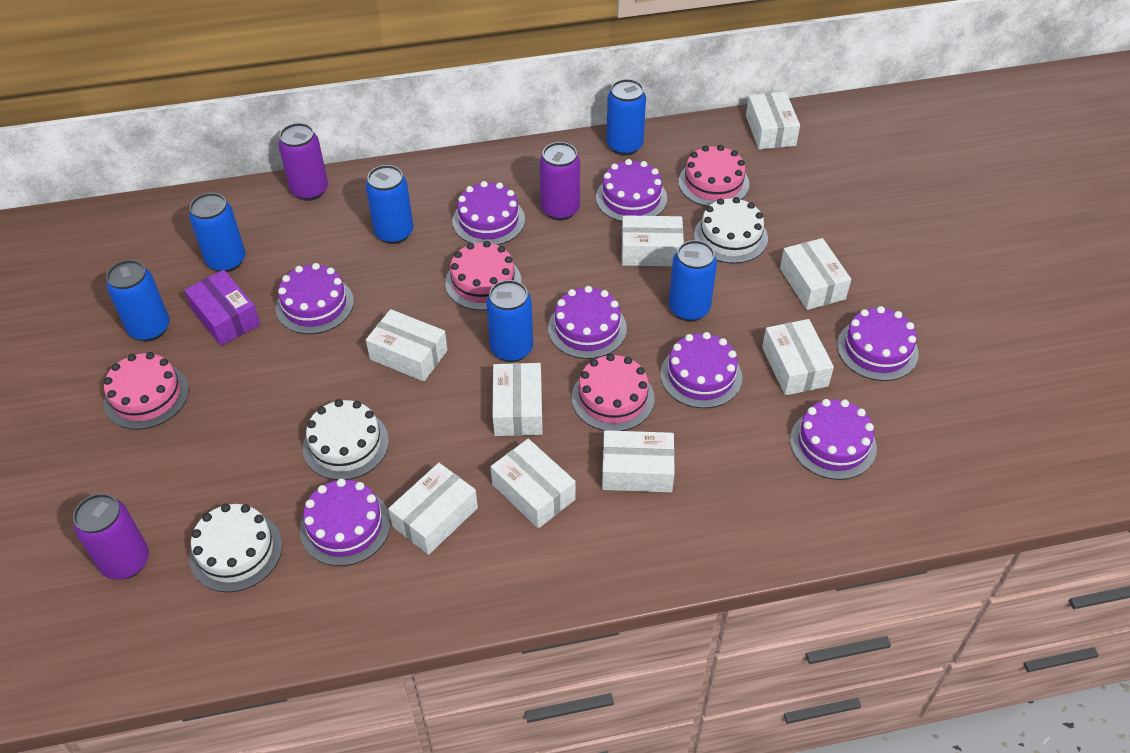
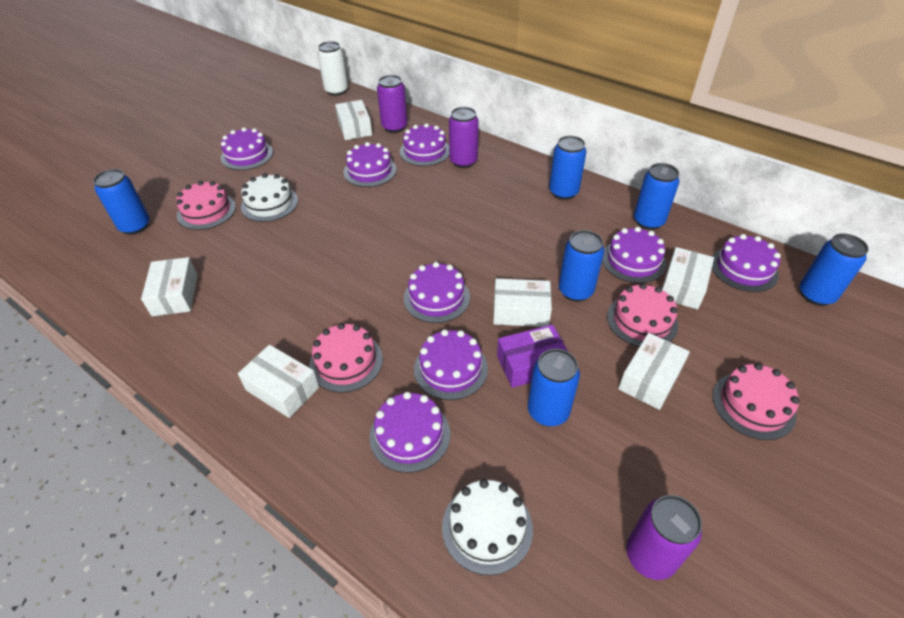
white box: [366,309,447,382] [388,463,478,555] [491,439,576,528] [492,363,543,436] [602,430,675,492] [621,215,684,266] [746,91,800,150] [762,319,834,395] [780,238,851,310] = 9 -> [141,257,198,316] [238,345,319,418] [335,100,372,140] [493,278,552,327] [618,333,690,410] [662,247,714,310] = 6
white cake: [189,504,282,592] [303,399,389,480] [694,197,768,264] = 3 -> [241,173,298,222] [442,479,533,575] = 2
white can: none = 0 -> [318,41,348,96] = 1

